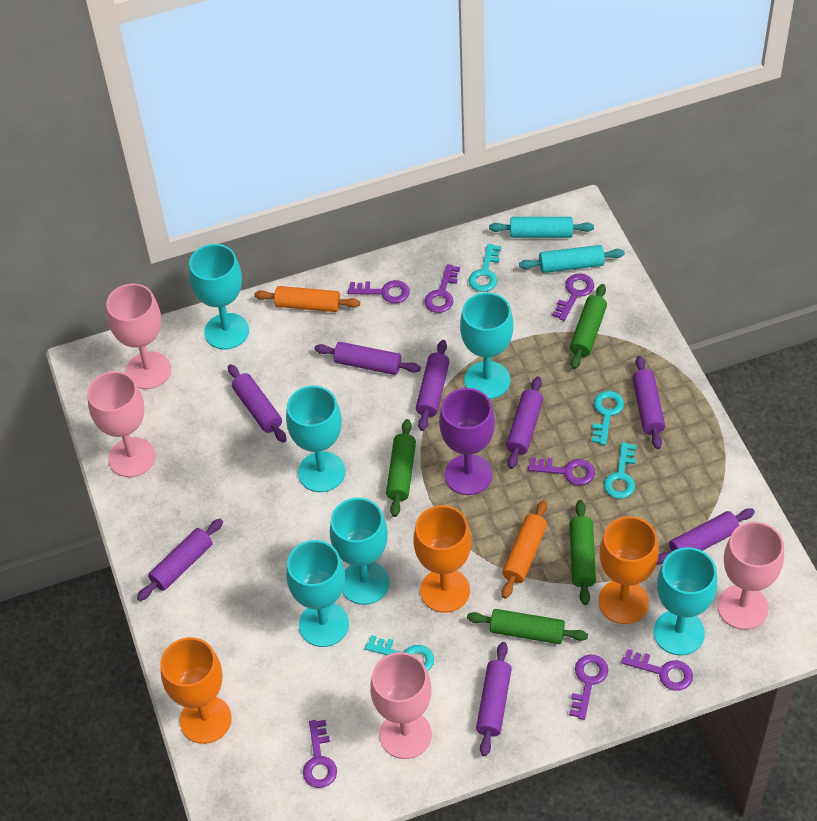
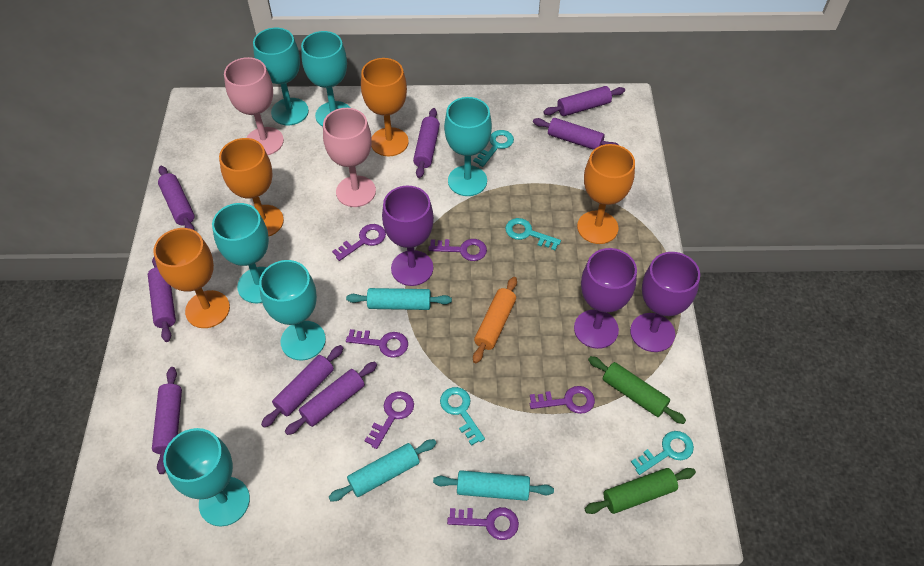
green rolling pin: [386,419,416,517] [467,609,588,644] [570,284,607,369] [570,500,596,605] = 4 -> [585,468,696,514] [588,356,686,424] = 2
orange goblet: [160,637,232,744] [413,505,471,613] [598,516,659,624] = 3 -> [153,228,230,328] [219,138,284,237] [361,58,409,156] [577,144,635,244] = 4
orange rolling pin: [254,286,360,312] [502,500,547,599] = 2 -> [473,277,517,363] = 1
pink goblet: [87,371,155,477] [106,283,171,389] [370,652,432,759] [717,521,784,630] = 4 -> [224,57,284,155] [323,108,376,207] = 2
purple goblet: [439,388,495,495] = 1 -> [382,186,434,286] [574,248,637,349] [630,252,700,352] = 3
purple key: [303,720,337,788] [348,280,410,303] [424,264,460,313] [528,457,595,486] [552,273,594,321] [569,655,608,720] [622,649,693,691] = 7 -> [332,224,386,261] [346,329,408,358] [364,391,414,449] [428,239,487,261] [447,507,519,540] [530,386,595,414] = 6
turquoise rolling pin: [489,217,594,238] [519,245,625,273] = 2 -> [329,439,437,501] [346,288,452,310] [433,470,554,501] = 3

